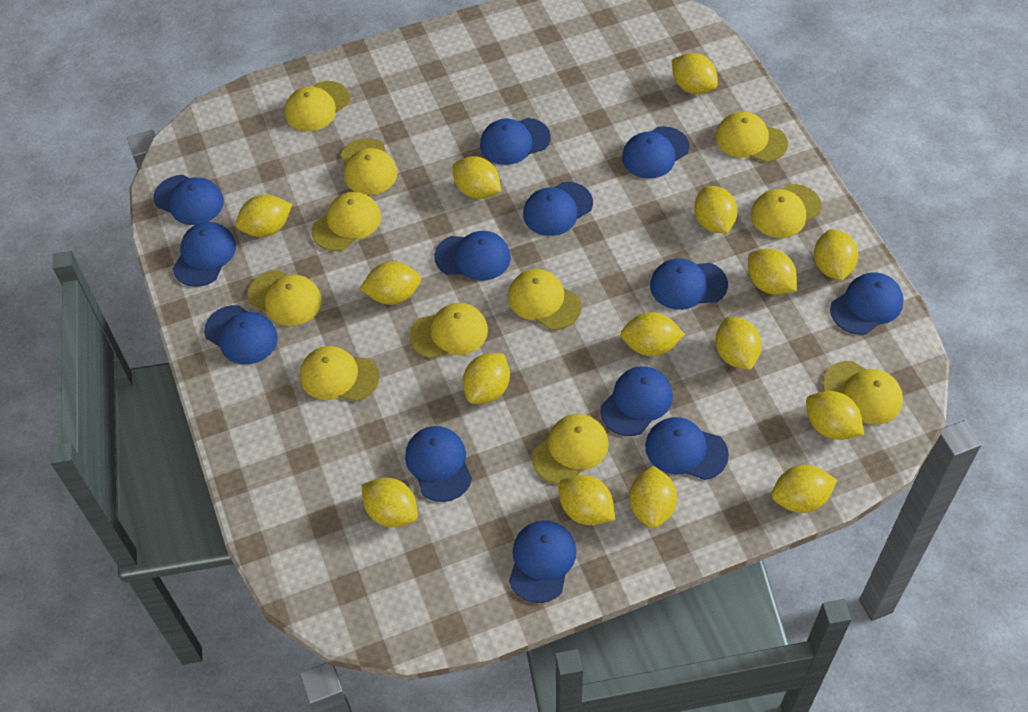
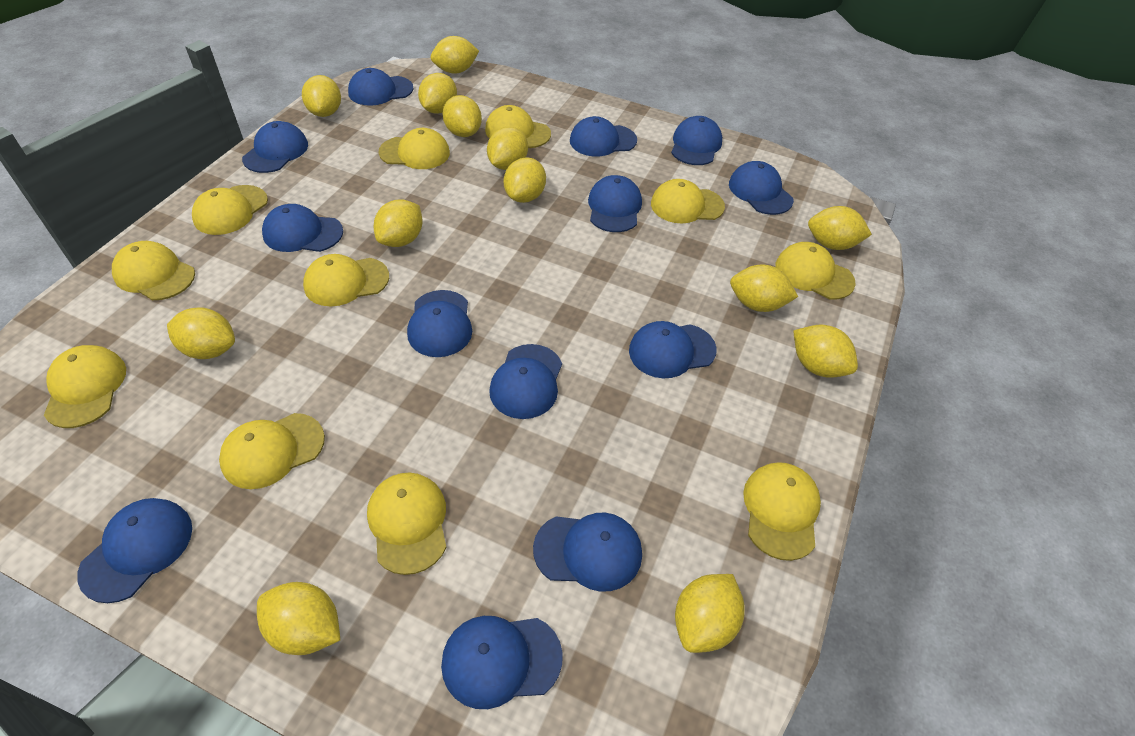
yellow lemon: [235,195,292,237] [360,261,421,305] [361,477,418,527] [452,156,501,199] [463,353,510,404] [558,475,615,525] [620,312,685,356] [629,466,677,528] [672,53,718,94] [694,186,737,233] [716,317,762,370] [748,249,797,295] [772,465,837,513] [806,391,864,440] [814,229,858,281] = 15 -> [167,307,235,359] [257,582,340,655] [302,75,341,117] [374,199,423,247] [418,73,457,114] [431,36,479,74] [443,95,482,137] [487,127,528,170] [504,157,546,203] [675,574,745,653] [730,265,798,312] [793,324,858,378] [808,206,872,250] = 13

